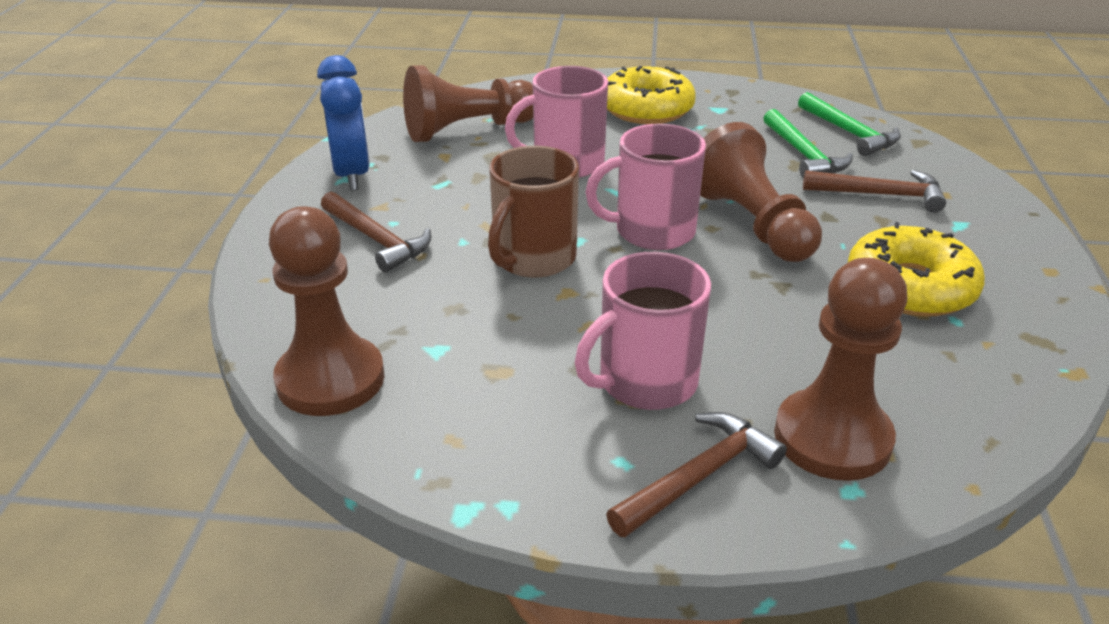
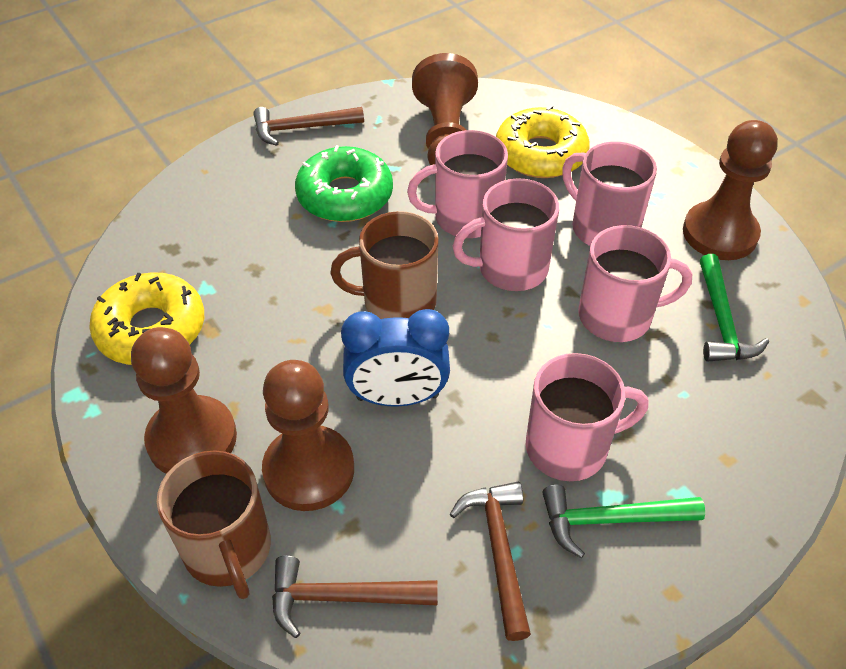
brown mug: [488,146,579,278] = 1 -> [157,450,271,599] [331,211,439,319] = 2
green donut: none = 0 -> [295,145,393,222] = 1
pink mug: [505,66,608,177] [575,252,711,410] [586,123,706,250] = 3 -> [407,130,508,238] [452,178,559,291] [526,353,648,481] [562,141,657,246] [578,225,692,342] = 5

